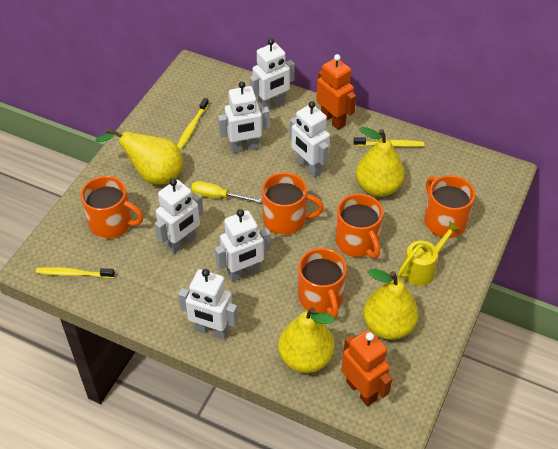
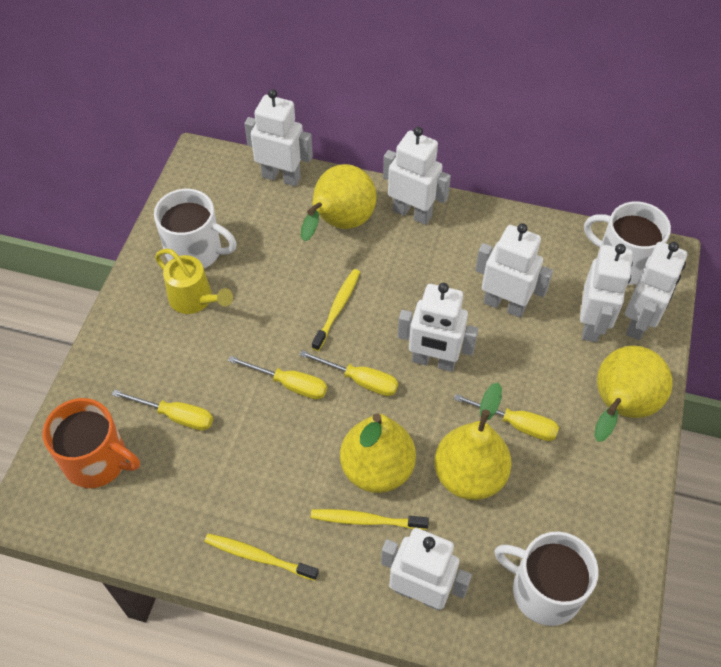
orange mug: [81,176,143,239] [262,172,324,235] [298,248,347,318] [335,194,383,259] [424,175,475,238] = 5 -> [42,398,140,488] = 1
orange robot: [316,54,356,130] [341,329,392,406] = 2 -> none = 0
white mug: none = 0 -> [154,189,237,268] [494,531,599,626] [584,201,671,285] = 3
white robot: [155,178,203,254] [178,269,238,339] [215,209,271,282] [218,81,269,153] [250,39,295,110] [290,101,330,177] = 6 -> [244,89,313,187] [381,528,472,611] [383,127,451,225] [398,283,478,372] [475,223,553,318] [580,244,633,342] [625,242,687,340] = 7
yellow screwdriver: [191,181,262,203] = 1 -> [112,389,213,431] [228,356,327,399] [300,350,398,396] [454,394,559,441] = 4

